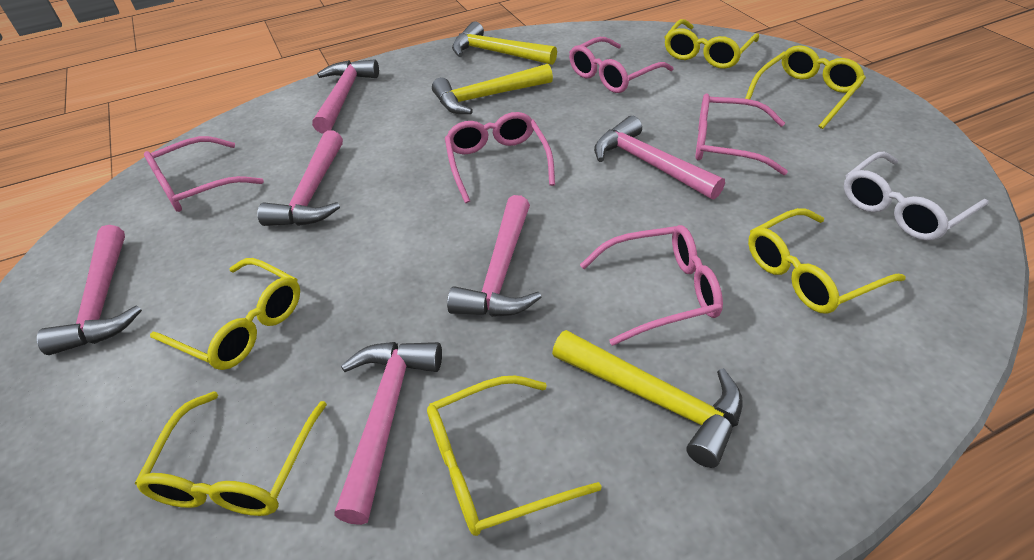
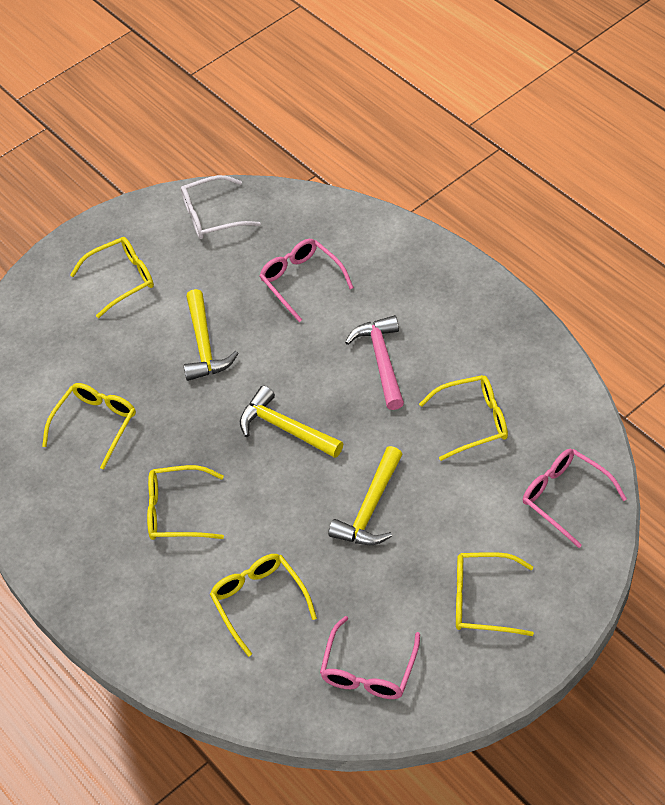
pink glasses: [144,136,264,212] [445,112,555,203] [569,37,674,93] [580,225,723,346] [695,94,788,175] = 5 -> [259,239,354,322] [320,616,420,699] [523,449,627,548] = 3
pink hammer: [37,225,142,355] [257,130,343,226] [312,59,379,133] [334,342,442,525] [447,195,541,317] [594,116,725,200] = 6 -> [345,315,404,410] = 1

